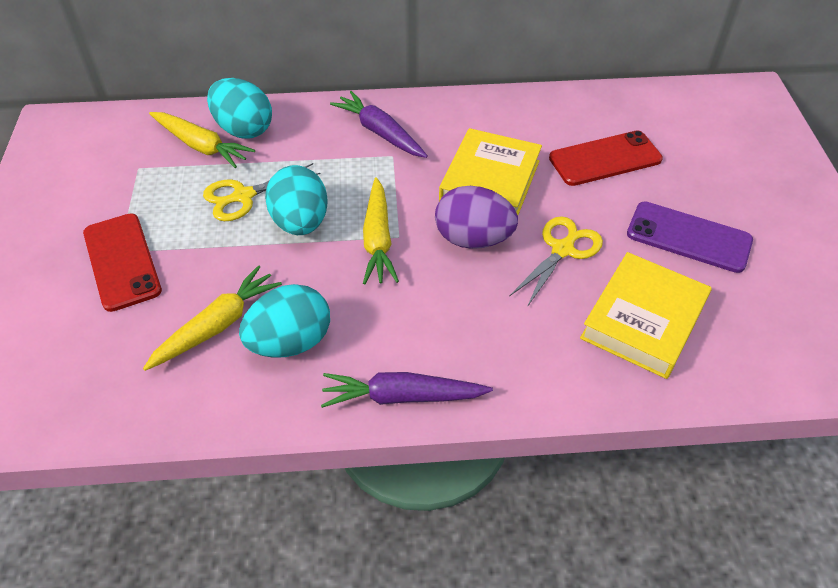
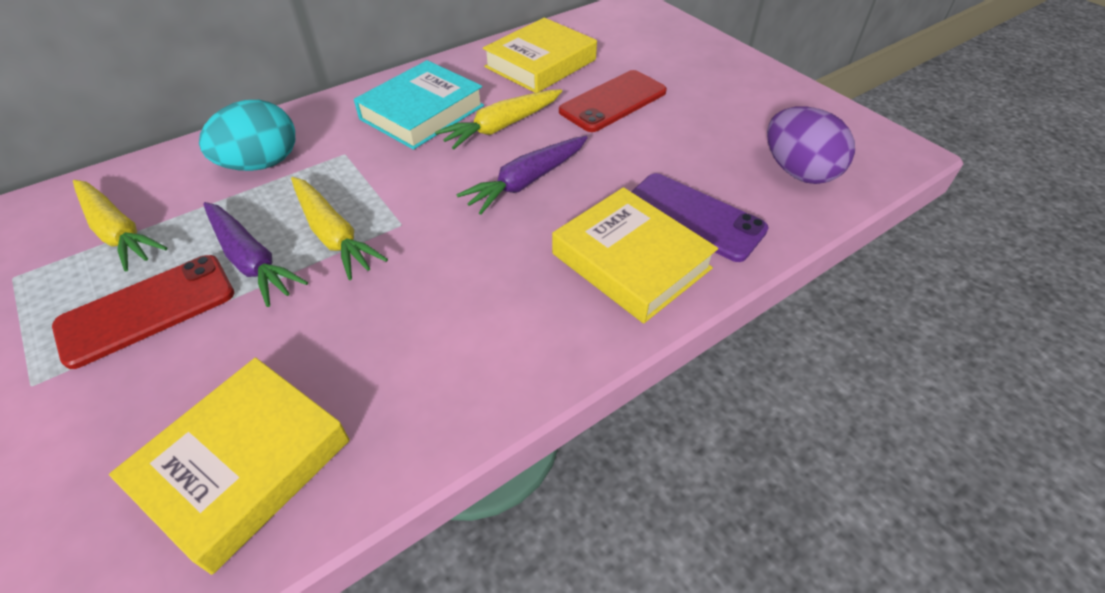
turquoise book: none = 0 -> [354,60,484,150] = 1
turquoise egg: [207,78,272,139] [239,284,330,358] [265,165,328,235] = 3 -> [199,100,295,171] = 1
yellow book: [439,128,542,215] [580,252,712,379] = 2 -> [109,357,350,575] [483,18,597,93] [552,187,718,323] = 3
yellow scissors: [203,163,320,221] [509,216,603,307] = 2 -> none = 0

